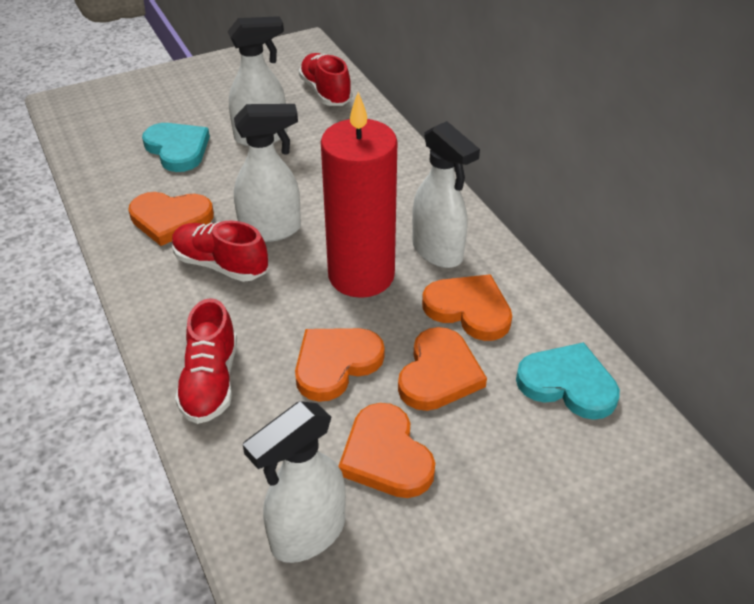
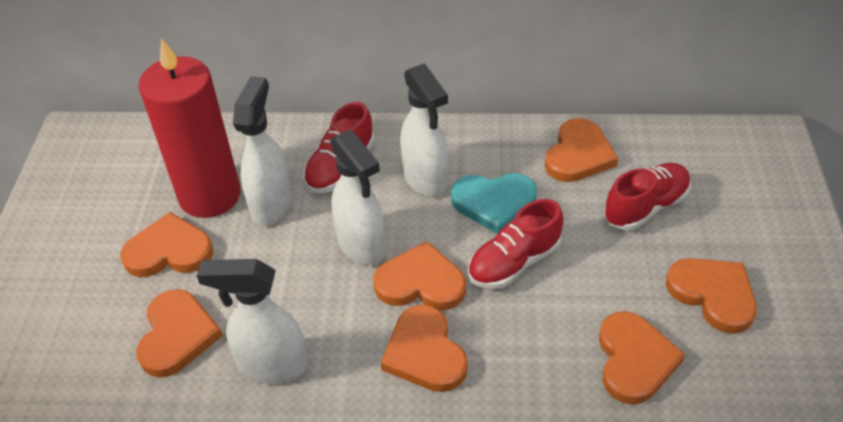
orange heart: [128,192,214,246] [295,328,385,402] [338,403,435,498] [398,327,487,411] [422,274,512,341] = 5 -> [121,212,214,277] [136,289,223,377] [374,241,466,310] [381,304,468,392] [545,118,618,182] [599,311,685,405] [666,258,757,334] = 7
turquoise heart: [142,123,210,172] [516,342,620,420] = 2 -> [451,173,537,234] = 1

